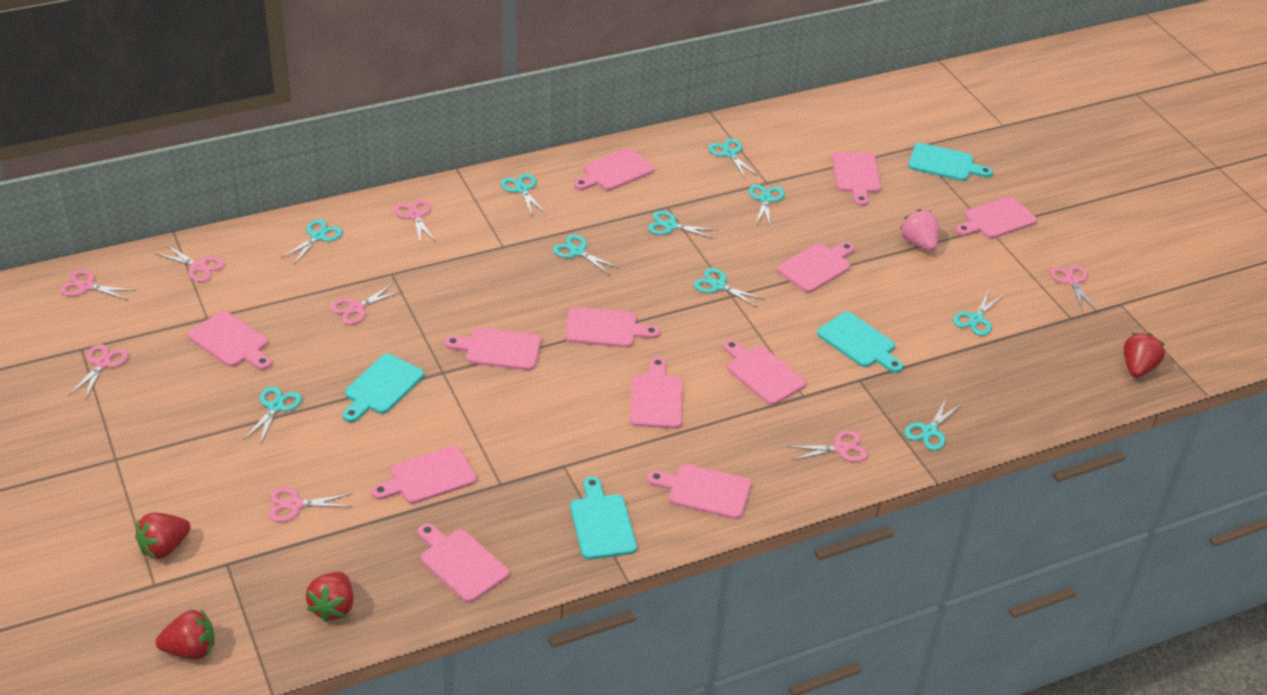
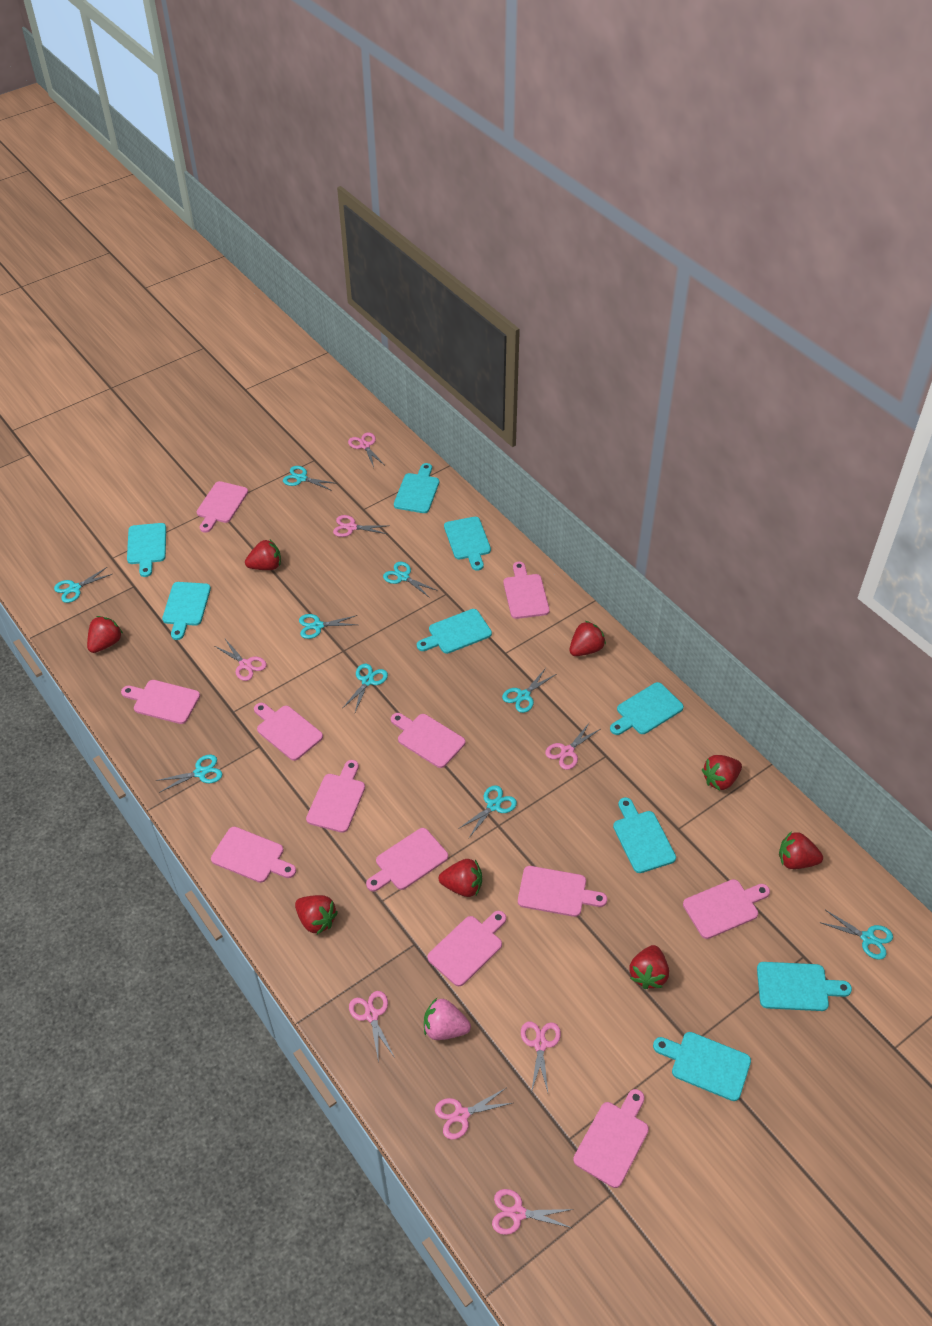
red strawberry: [135,513,190,559] [156,610,215,659] [306,572,354,622] [1124,333,1165,378] = 4 -> [87,616,123,653] [245,539,281,570] [295,895,338,934] [439,859,482,897] [569,621,606,656] [629,945,669,989] [702,755,742,791] [779,831,823,869] = 8
turquoise cutting board: [343,354,424,422] [570,476,637,560] [817,312,903,373] [908,143,993,181] = 4 -> [127,523,166,577] [162,582,211,640] [394,463,439,513] [417,609,492,654] [444,517,491,571] [610,682,684,735] [613,797,676,873] [653,1032,751,1101] [757,962,852,1011] = 9
turquoise scissors: [244,386,302,445] [281,219,343,264] [501,174,546,216] [553,234,619,275] [648,211,717,239] [694,268,765,307] [708,139,758,178] [749,184,785,229] [904,399,962,451] [953,290,1004,336] = 10 -> [54,567,112,603] [155,755,222,793] [283,466,337,491] [299,614,357,639] [342,664,388,712] [383,562,438,598] [458,785,517,838] [502,668,556,713] [819,910,893,960] = 9

